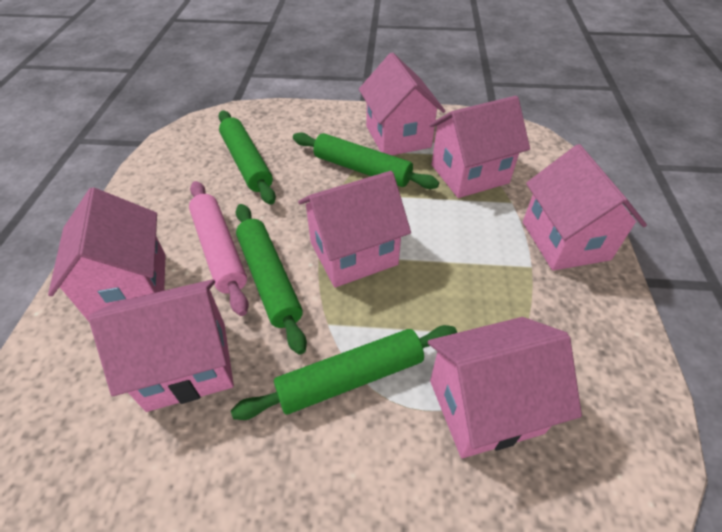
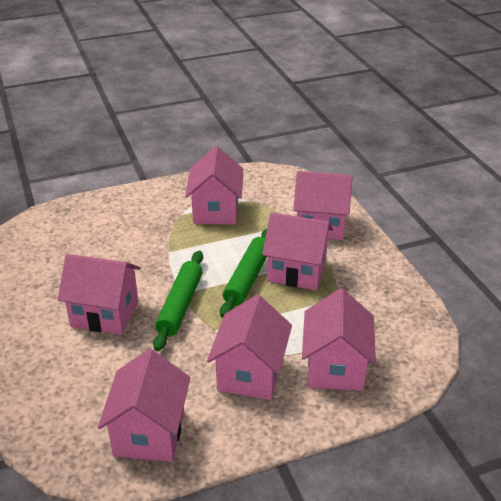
green rolling pin: [218,110,276,205] [231,325,457,420] [236,204,307,355] [293,132,439,189] = 4 -> [153,251,203,351] [220,229,267,318] = 2
pink rolling pin: [189,181,249,316] = 1 -> none = 0

